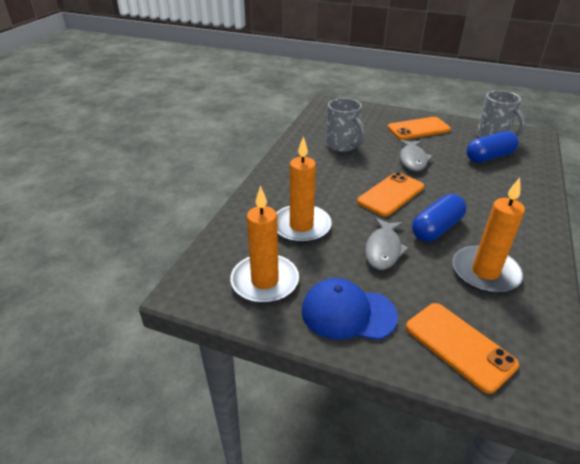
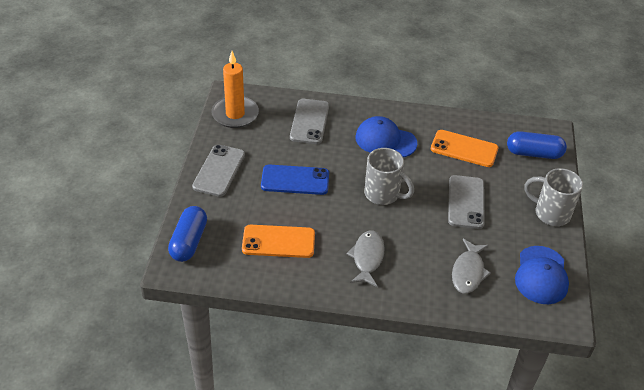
blue cap: [302,278,398,340] = 1 -> [355,116,417,158] [515,246,569,304] = 2
blue phone: none = 0 -> [261,164,329,195] = 1
grey phone: none = 0 -> [192,145,245,197] [290,99,329,144] [448,175,485,229] = 3
orange candle: [230,185,299,303] [276,136,332,243] [452,178,525,294] = 3 -> [211,51,259,128] = 1
orange phone: [357,172,424,217] [388,117,451,140] [406,303,519,394] = 3 -> [242,225,315,258] [431,130,498,167] = 2

